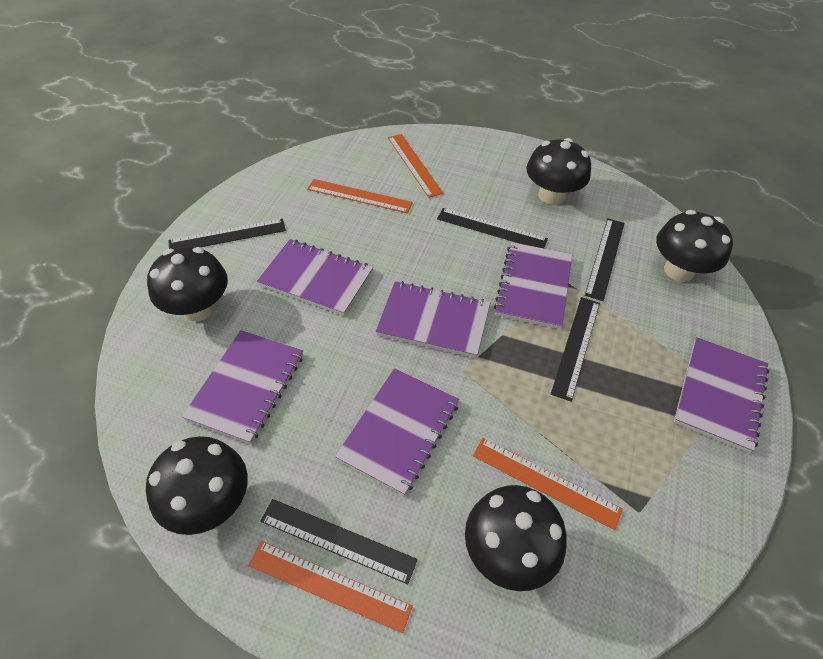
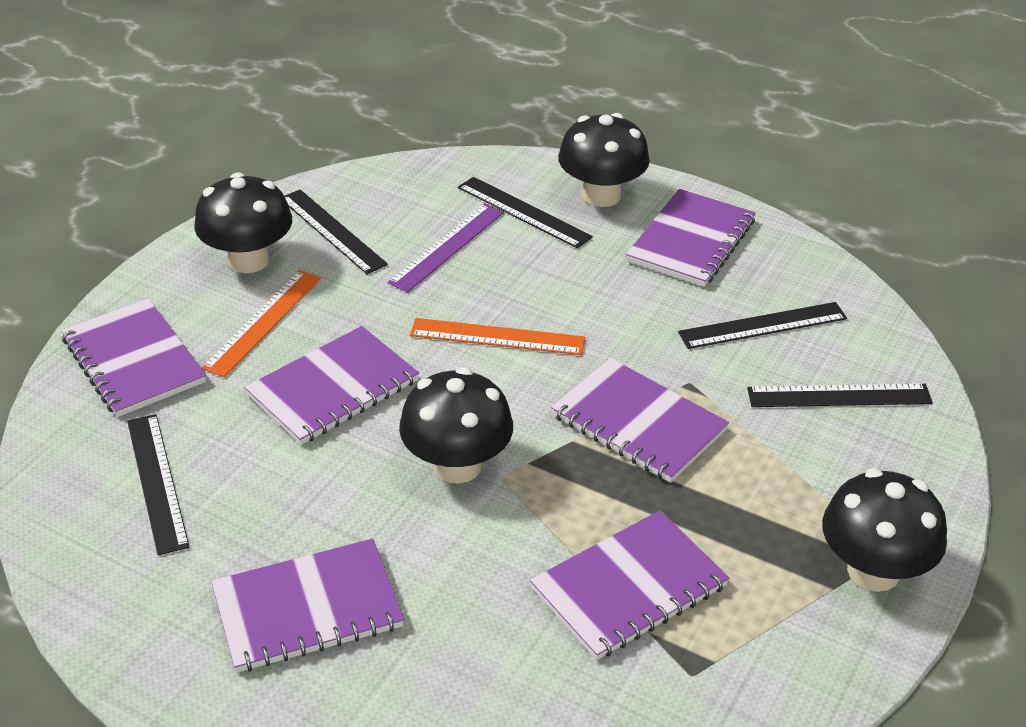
black mushroom: [146,436,248,535] [147,247,228,321] [465,485,567,591] [526,138,591,205] [656,210,733,282] = 5 -> [194,172,292,273] [399,368,513,483] [558,113,650,207] [822,469,947,592] = 4
orange ruler: [248,541,413,633] [307,179,413,213] [388,134,443,198] [473,438,623,530] = 4 -> [202,270,321,377] [410,318,585,355] = 2
purple ruler: none = 0 -> [388,203,504,292] = 1

